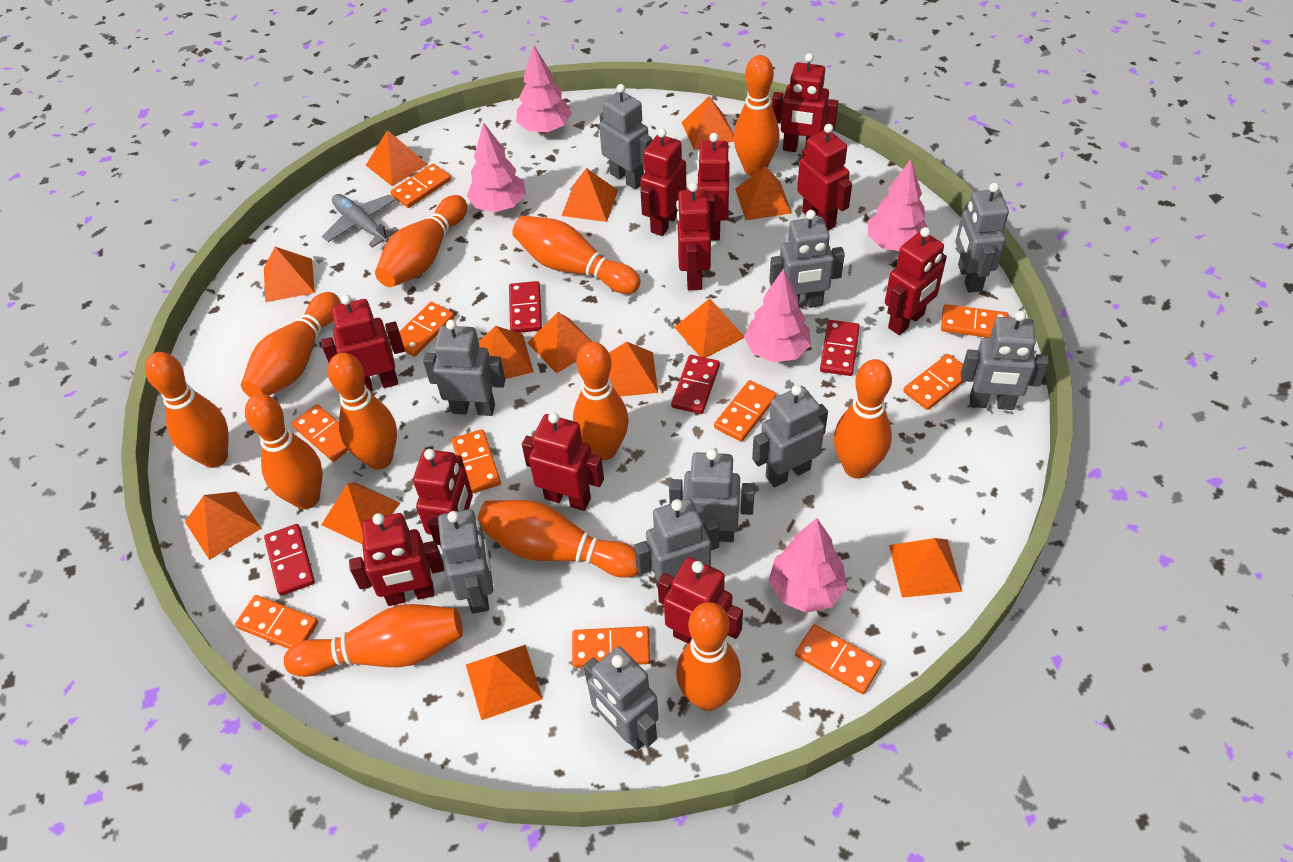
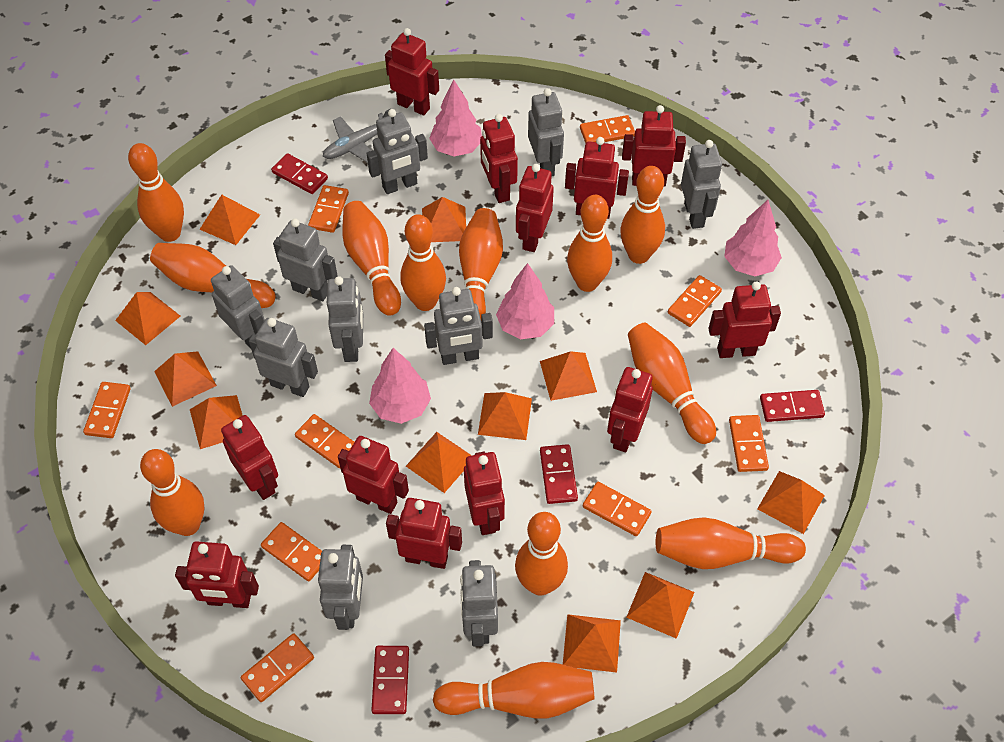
orange domino: [235,595,318,649] [292,404,348,462] [390,164,451,208] [399,302,455,357] [452,429,501,493] [572,626,650,668] [714,380,777,442] [795,624,882,694] [903,354,965,410] [941,304,1009,338] = 10 -> [83,382,131,438] [241,633,314,702] [261,522,322,582] [295,414,354,468] [308,185,349,233] [580,115,635,143] [583,482,652,536] [668,275,722,327] [729,415,769,472] = 9
orange pyramid: [185,492,262,560] [264,247,315,302] [321,482,400,544] [366,130,428,186] [466,645,543,720] [479,326,534,379] [527,312,592,374] [562,168,618,222] [609,342,658,397] [674,298,744,358] [681,97,734,150] [735,166,792,220] [889,538,962,598] = 13 -> [115,292,180,345] [154,351,217,407] [190,395,243,449] [200,195,260,245] [406,432,472,493] [422,197,466,242] [478,392,532,440] [540,351,597,401] [563,614,621,673] [626,572,694,639] [757,471,825,534] = 11
pink tree: [467,122,526,212] [516,45,572,133] [744,268,811,362] [769,518,847,613] [868,159,928,251] = 5 -> [369,348,431,424] [429,79,482,157] [496,263,554,339] [724,200,782,276] = 4
red robot: [321,295,405,392] [349,513,444,606] [413,449,473,547] [522,412,604,511] [640,128,687,236] [658,557,743,644] [676,182,711,290] [697,133,730,241] [772,53,838,152] [797,124,852,230] [885,227,947,335] = 11 -> [175,541,259,608] [221,415,278,500] [338,436,409,514] [385,28,439,116] [386,498,462,569] [464,452,505,535] [480,114,518,203] [516,164,554,252] [565,137,629,219] [607,367,653,452] [622,105,686,187] [708,281,781,358] = 12

